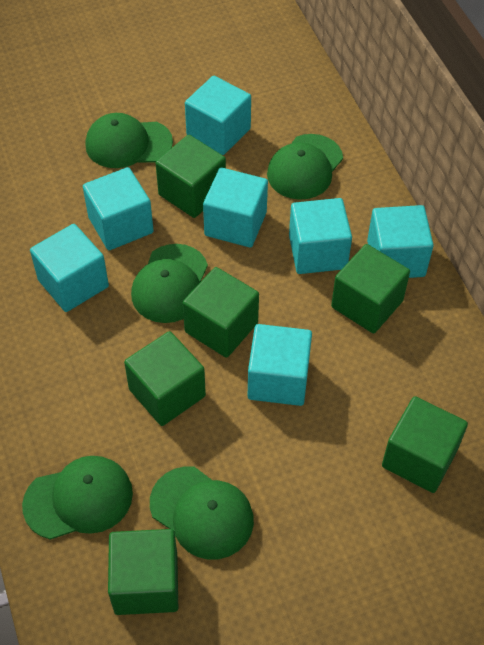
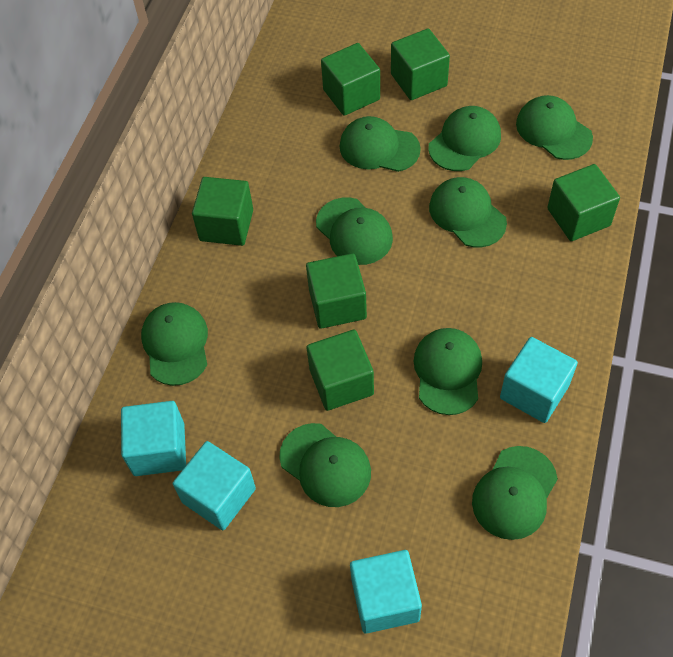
green cap: [22,456,133,540] [86,113,173,168] [131,244,208,323] [150,466,254,560] [267,134,343,200] = 5 -> [141,302,208,386] [279,423,371,507] [316,197,393,265] [340,116,421,172] [414,328,482,415] [428,106,501,171] [429,177,507,248] [472,446,558,540] [516,95,593,160] = 9
turquoise cube: [30,224,109,312] [83,167,154,250] [185,76,251,155] [203,168,268,248] [248,324,312,406] [289,198,352,274] [367,205,434,278] = 7 -> [121,401,186,476] [173,441,256,530] [350,550,422,634] [500,337,578,423] = 4

